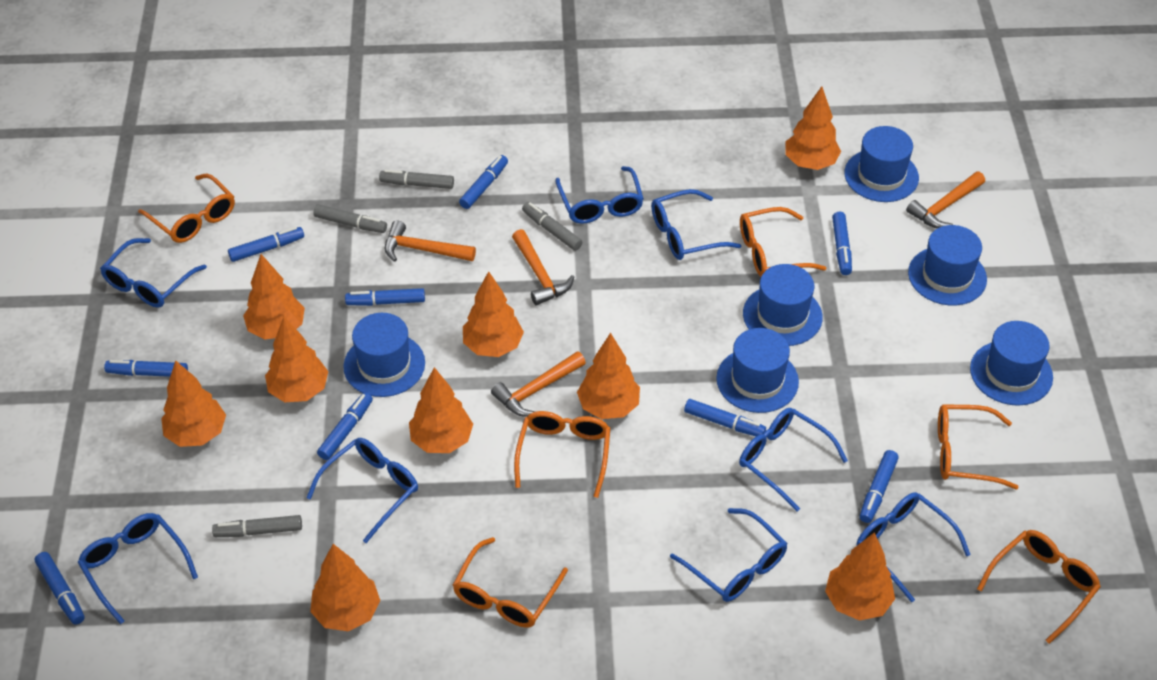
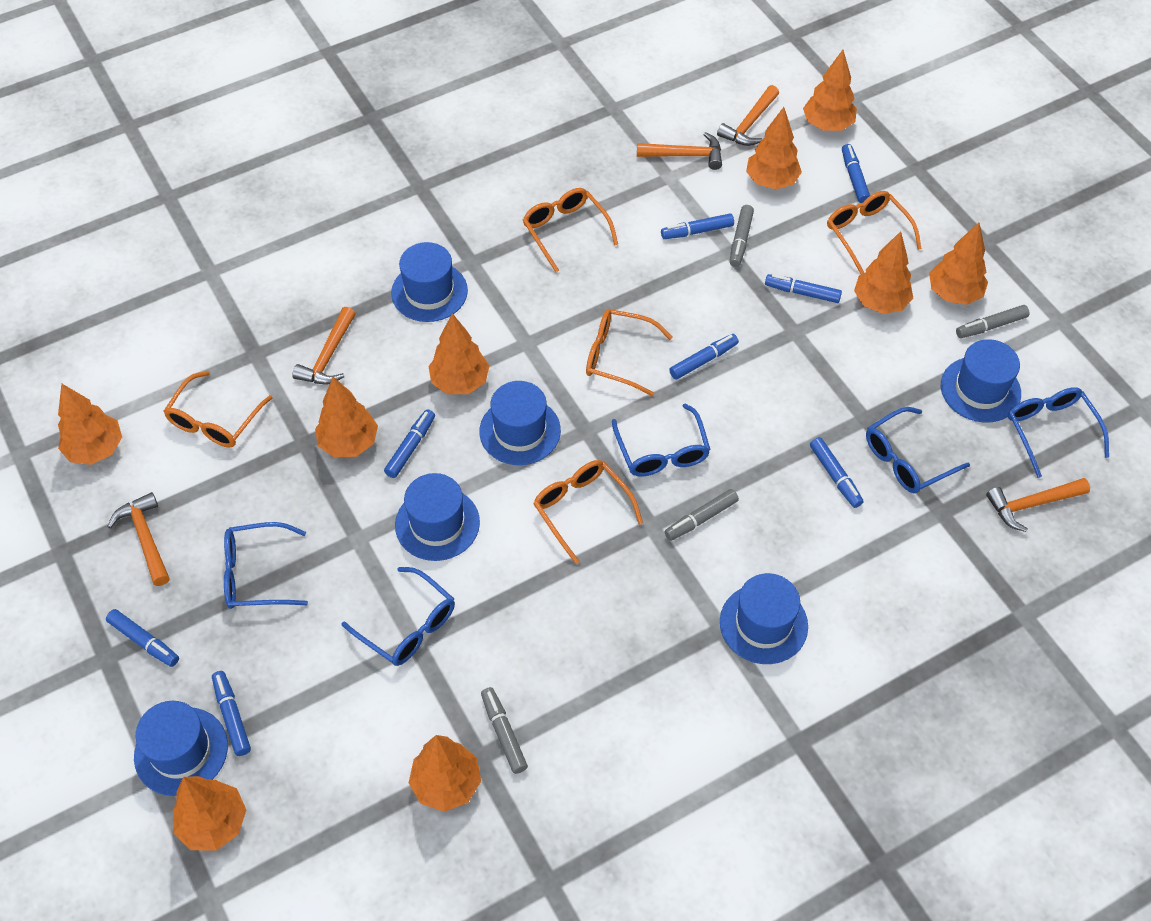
blue glasses: [78,513,198,624] [100,238,207,308] [307,438,418,543] [555,166,644,224] [651,189,742,260] [670,508,787,602] [739,408,848,512] [857,492,971,602] = 8 -> [224,522,308,609] [341,567,455,666] [612,404,711,477] [866,407,970,493] [1008,387,1109,478] = 5
blue marker: [35,552,85,625] [104,360,188,377] [228,227,304,262] [317,392,373,460] [345,288,425,306] [459,155,508,209] [684,399,766,436] [832,212,852,275] [860,450,899,523] = 9 -> [106,609,179,667] [212,671,251,756] [384,409,435,478] [661,213,734,239] [669,334,739,380] [765,274,842,303] [810,437,864,508] [842,144,870,203] = 8
orange glasses: [138,173,235,243] [453,537,568,628] [514,411,611,498] [740,207,826,276] [938,404,1019,489] [977,530,1101,644] = 6 -> [164,371,272,447] [523,188,618,272] [533,460,643,564] [586,309,673,396] [827,191,922,275] = 5
orange hammer: [385,221,476,262] [491,351,586,417] [512,229,574,305] [906,172,985,229] = 4 -> [107,492,169,586] [292,307,356,385] [637,132,722,170] [717,85,779,146] [986,478,1090,532] = 5

